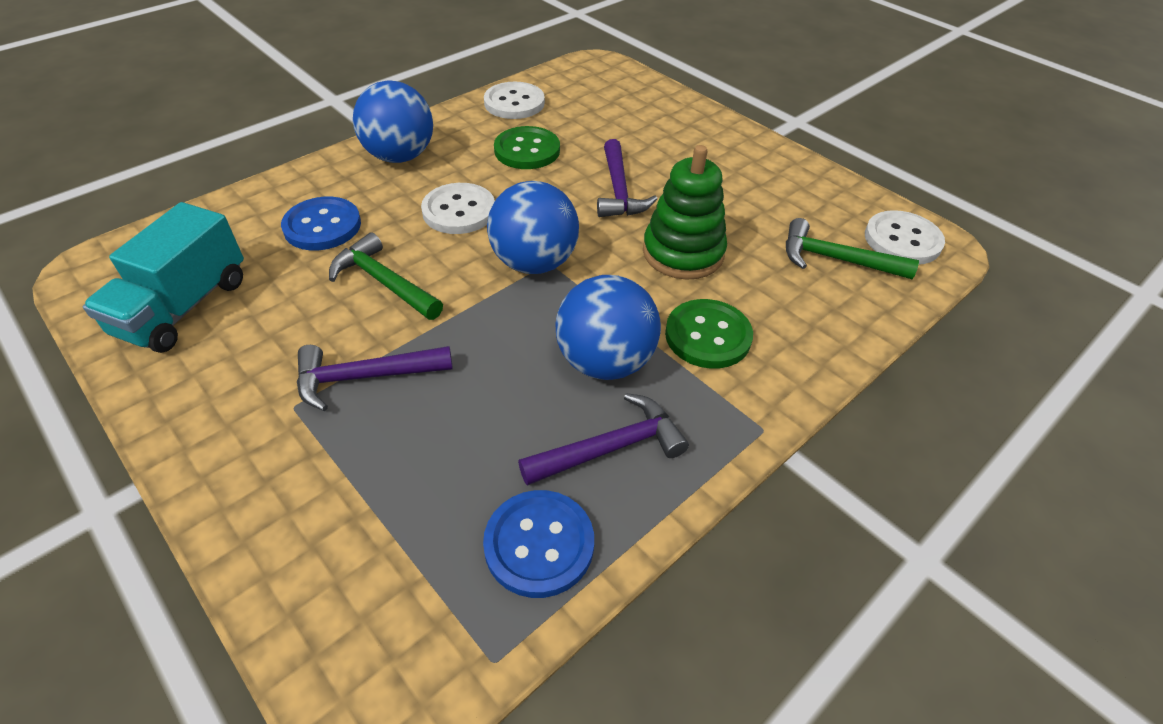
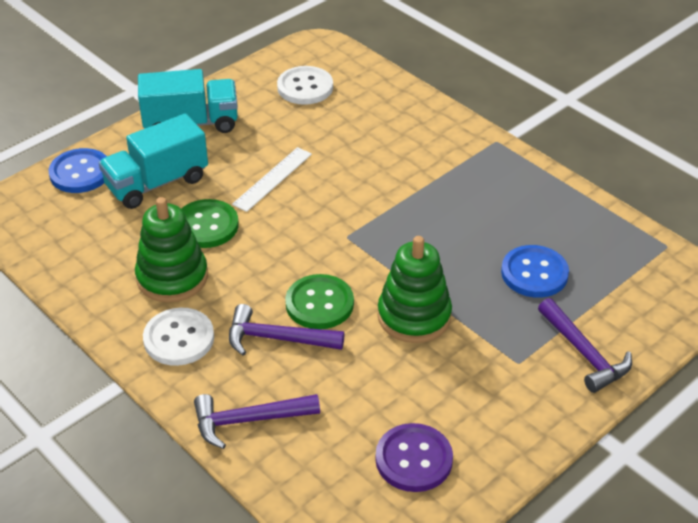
blue ball: [353,80,433,163] [487,181,579,274] [555,275,661,380] = 3 -> none = 0
green hammer: [329,232,443,320] [786,218,919,279] = 2 -> none = 0
green stacking toy: [643,145,727,280] = 1 -> [135,197,208,303] [378,236,452,343] = 2
purple button: none = 0 -> [375,423,453,492] = 1
turquoise truck: [83,202,244,353] = 1 -> [99,113,208,209] [138,69,238,133] = 2
white button: [421,183,495,234] [484,82,545,119] [865,210,945,265] = 3 -> [143,308,214,366] [277,66,333,105] = 2
white ruler: none = 0 -> [232,147,312,212] = 1

